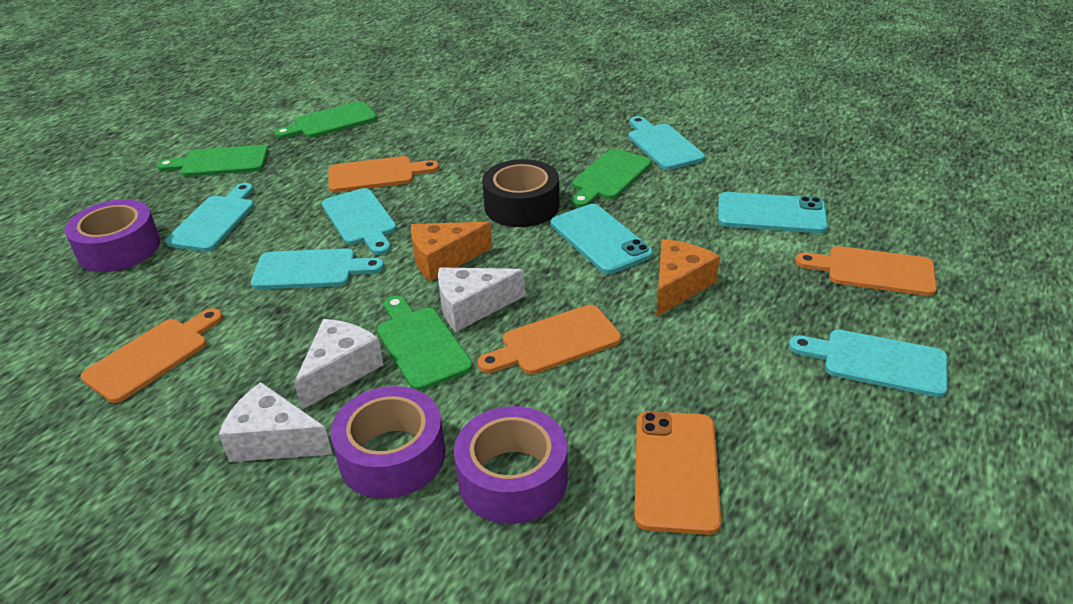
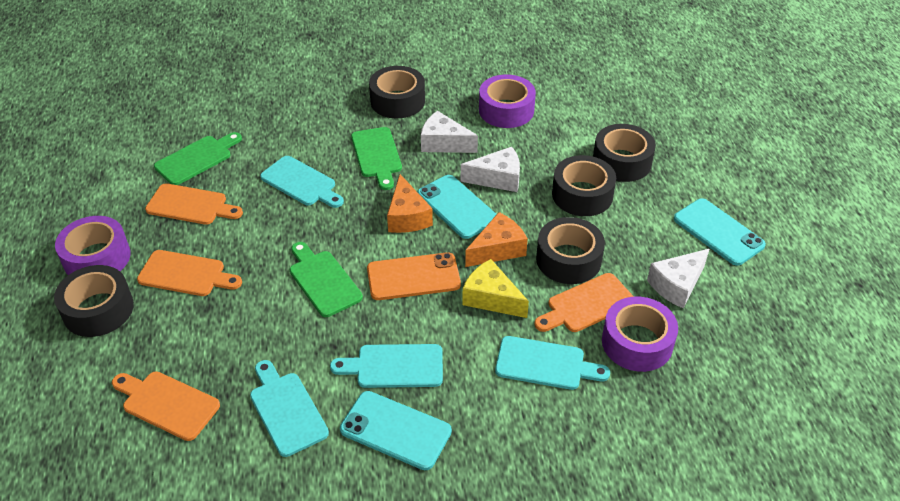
black tape: [482,159,560,227] = 1 -> [54,265,134,337] [369,66,425,118] [536,217,605,284] [552,155,616,216] [593,124,656,182] = 5
green cutting board: [157,145,268,177] [275,101,377,138] [377,296,473,391] [571,149,652,208] = 4 -> [154,132,242,185] [290,242,363,317] [351,127,402,190] = 3
turquoise cutting board: [165,183,254,252] [251,248,384,289] [322,188,397,255] [628,116,705,170] [789,330,948,397] = 5 -> [250,360,329,457] [260,156,344,208] [330,344,443,388] [495,336,610,390] = 4
turquoise phone: [551,204,653,274] [718,192,828,233] = 2 -> [340,391,452,470] [417,175,497,239] [674,198,766,266] = 3
yellow cheese: none = 0 -> [462,259,529,318] = 1

